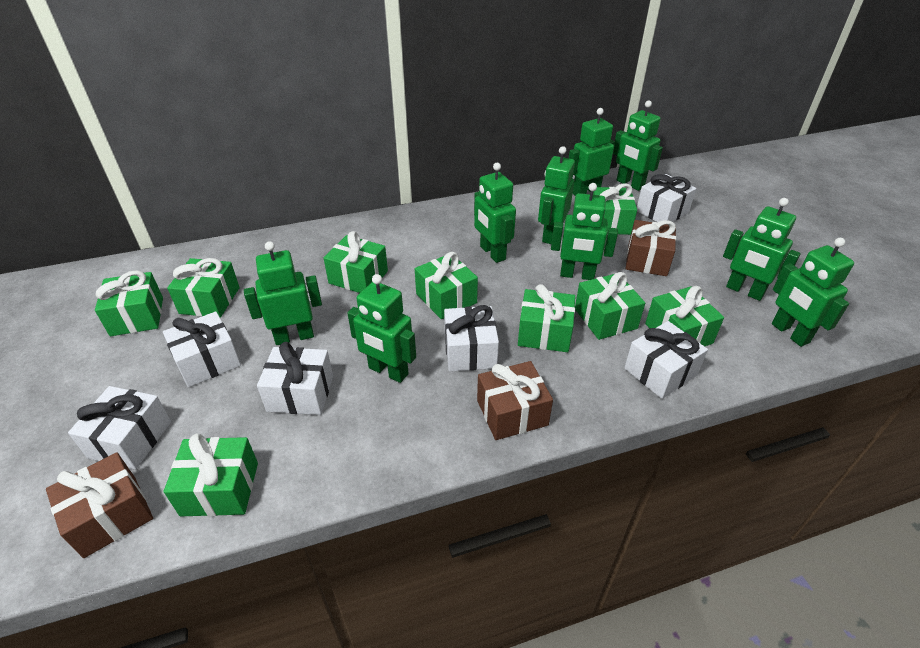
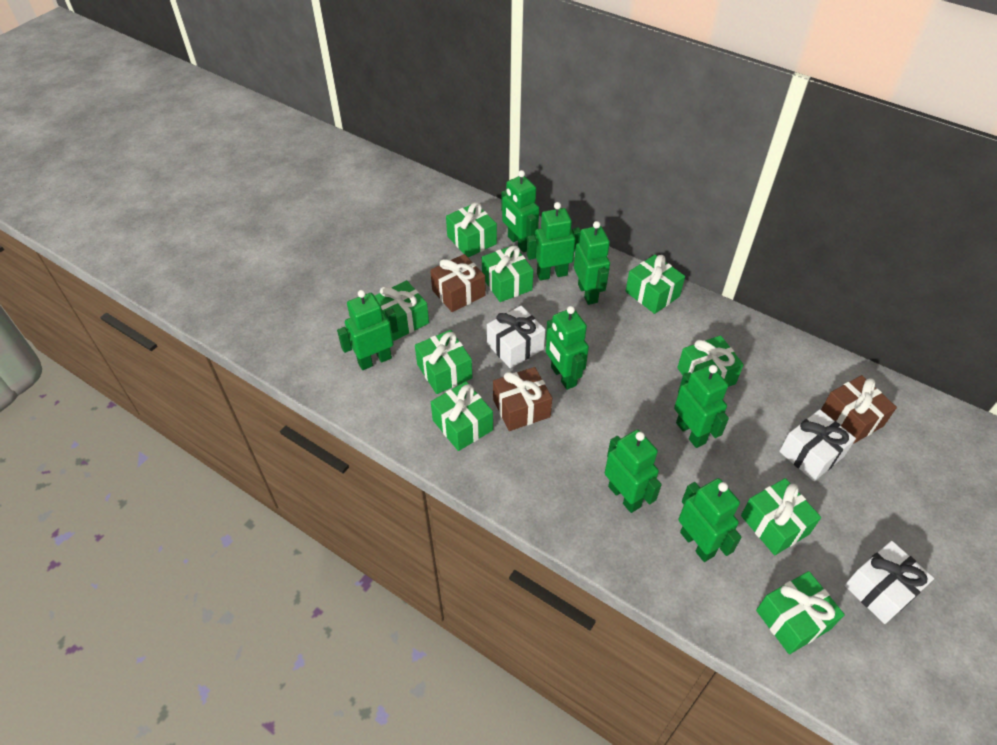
green robot: [244,241,322,345] [347,274,416,383] [474,163,516,263] [538,146,575,244] [551,183,618,280] [569,108,615,196] [613,100,663,191] [723,198,801,301] [772,238,854,347] = 9 -> [337,290,398,370] [501,170,539,253] [527,202,581,281] [546,306,589,390] [574,221,610,305] [605,430,662,513] [674,365,729,448] [679,478,742,562] = 8
white gift: [68,386,171,469] [163,312,241,387] [257,342,333,415] [444,305,499,372] [624,321,708,399] [637,174,696,222] = 6 -> [487,306,545,368] [779,409,856,481] [844,541,934,624] = 3

